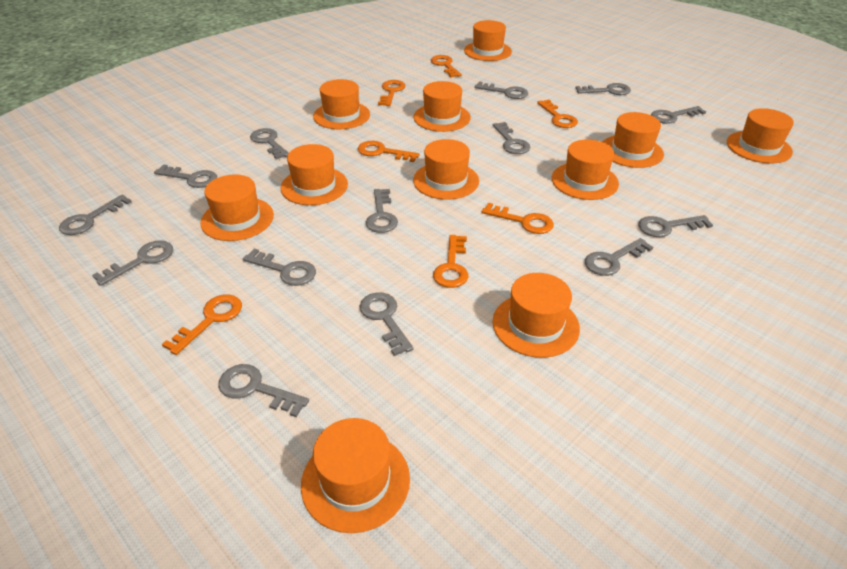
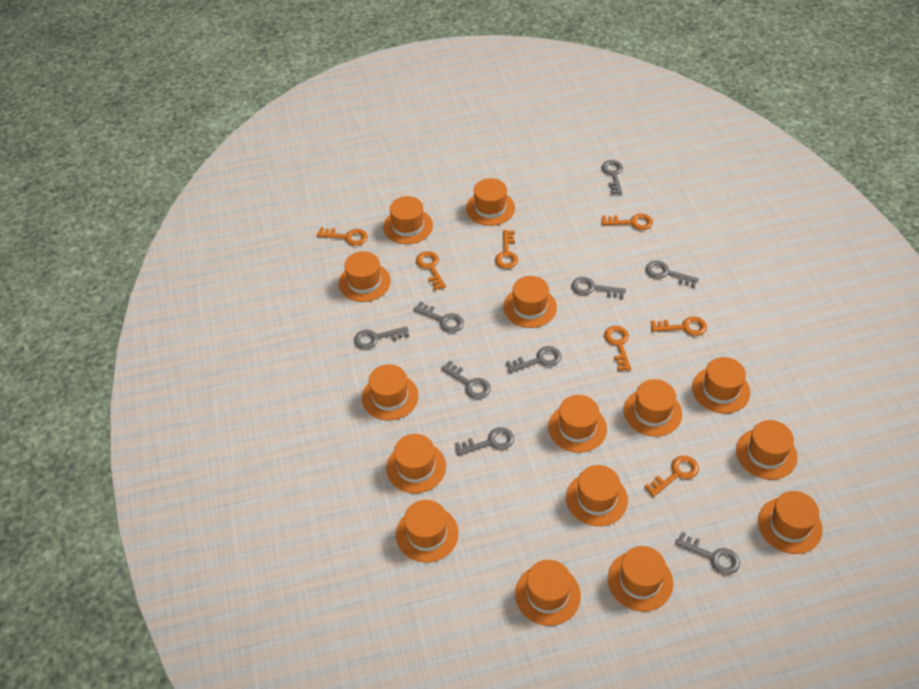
grey key: [59,195,132,235] [92,240,173,286] [154,164,217,188] [218,364,309,417] [243,249,316,286] [250,128,289,159] [360,292,414,356] [366,189,398,233] [474,81,528,99] [493,122,531,154] [576,83,631,95] [585,238,653,276] [638,215,713,237] [651,106,706,124] = 14 -> [354,326,409,349] [413,301,464,332] [441,360,491,399] [455,427,514,456] [506,346,562,373] [572,277,626,299] [602,160,623,194] [646,261,699,288] [675,532,740,575] = 9
orange hat: [200,174,274,241] [281,144,348,205] [301,418,410,533] [313,79,370,129] [413,139,479,200] [414,81,471,132] [464,20,512,61] [492,273,580,358] [552,140,619,200] [603,112,664,168] [727,108,794,163] = 11 -> [339,251,391,302] [362,364,419,420] [383,196,433,244] [386,434,446,493] [396,500,459,563] [466,178,515,226] [503,276,557,328] [515,560,581,626] [548,395,607,453] [566,465,628,526] [608,546,673,612] [624,379,682,437] [692,357,750,413] [736,420,797,480] [758,491,823,554] = 15

